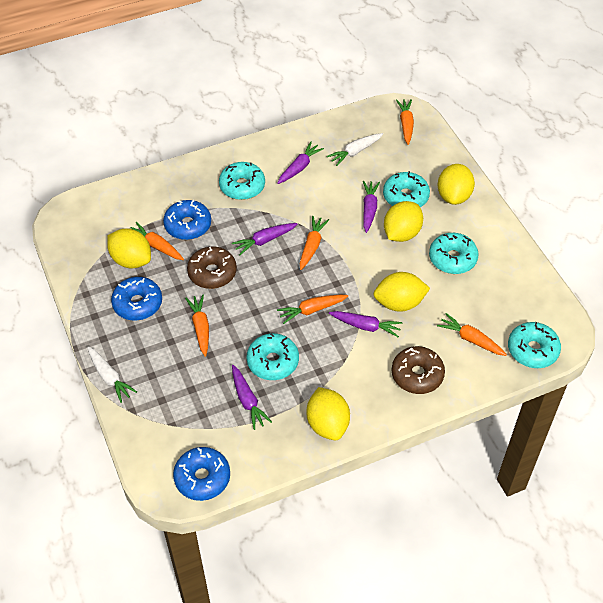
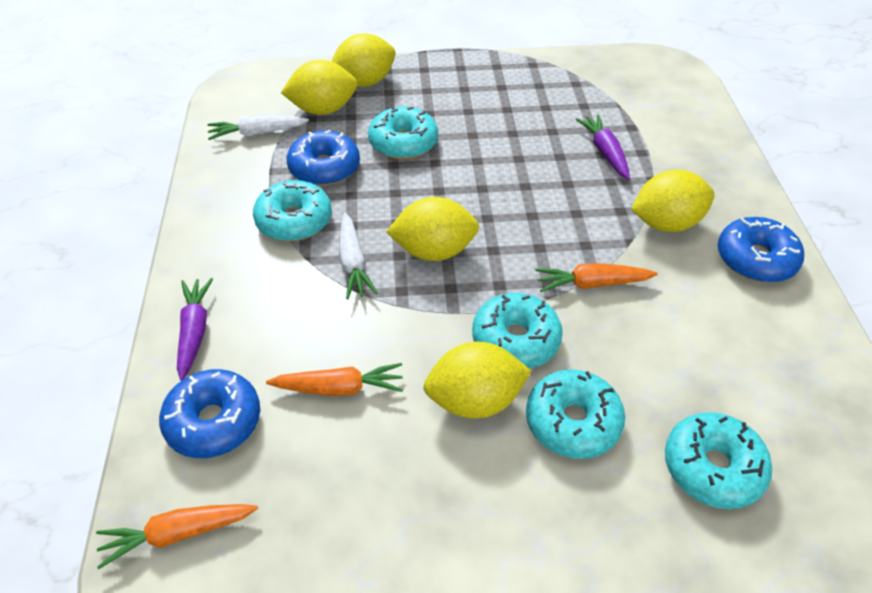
brown donut: [187,246,237,289] [392,346,445,394] = 2 -> none = 0
orange carrot: [130,222,184,260] [185,295,209,357] [277,295,348,324] [300,216,329,270] [396,99,414,145] [437,313,507,356] = 6 -> [96,504,258,569] [266,363,403,396] [535,263,658,292] = 3
purple carrot: [232,223,297,255] [232,365,272,430] [277,142,324,184] [329,311,403,337] [363,181,380,233] = 5 -> [177,278,213,381] [575,114,630,180] = 2

